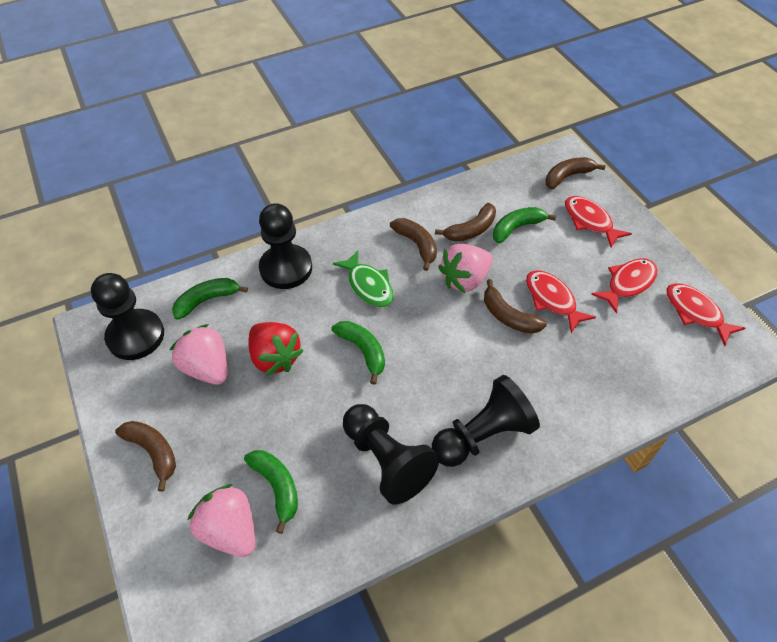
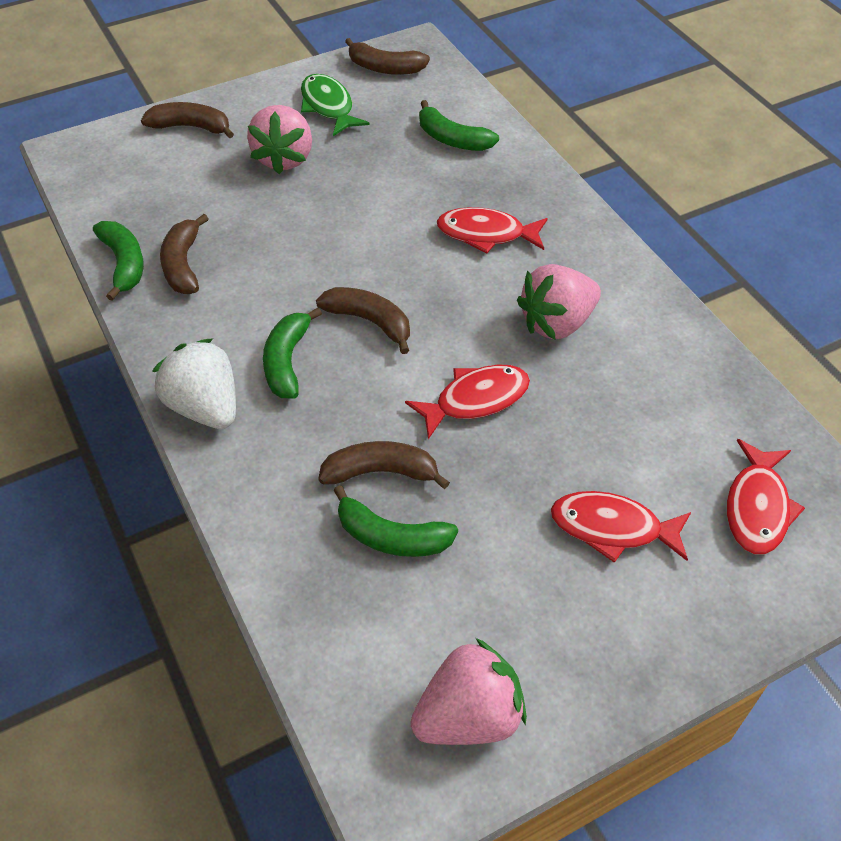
black pawn: [91,273,164,360] [259,203,312,289] [343,404,439,504] [432,375,540,467] = 4 -> none = 0
red strawberry: [248,322,304,376] = 1 -> none = 0
white strawberry: none = 0 -> [152,338,236,429] = 1

